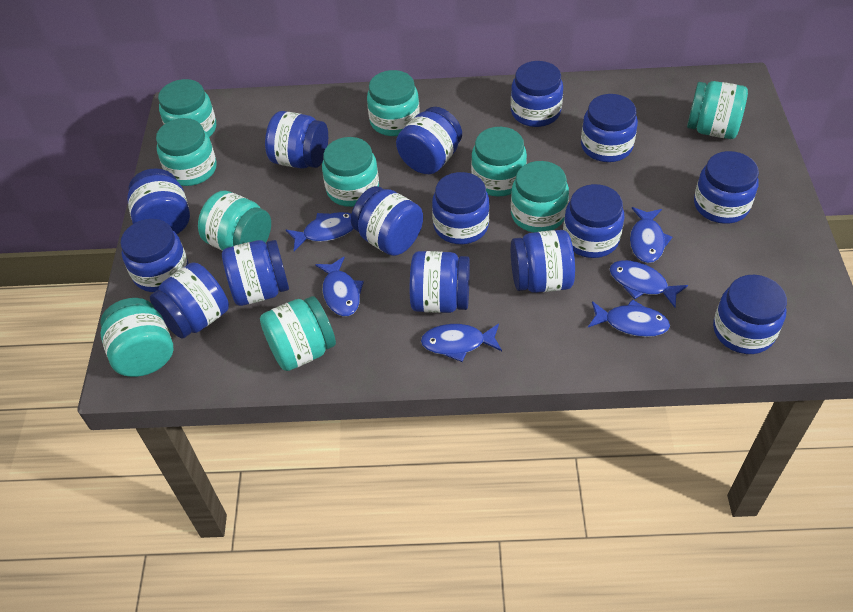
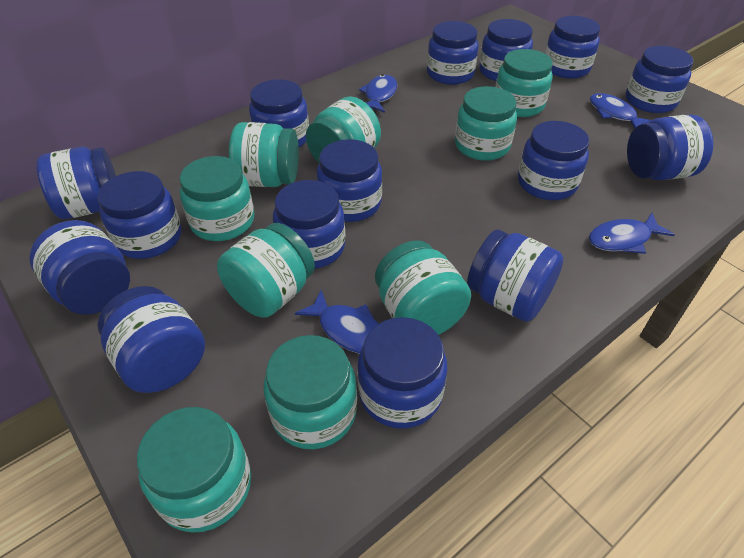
blue fish: [286,212,354,251] [315,256,364,316] [421,324,502,362] [588,299,670,337] [609,260,688,307] [630,207,672,263] = 6 -> [295,290,379,354] [359,74,397,113] [589,213,675,254] [590,93,651,129] = 4
turquoise jar: [100,298,173,377] [156,118,217,186] [158,79,216,137] [198,191,271,251] [260,296,336,371] [322,137,379,207] [367,70,420,136] [471,127,527,196] [511,161,569,232] [687,81,748,139] = 10 -> [137,407,251,533] [179,156,254,241] [217,223,315,318] [229,122,299,187] [264,335,357,449] [306,96,381,163] [375,240,471,335] [455,86,517,161] [495,49,553,117] = 9

